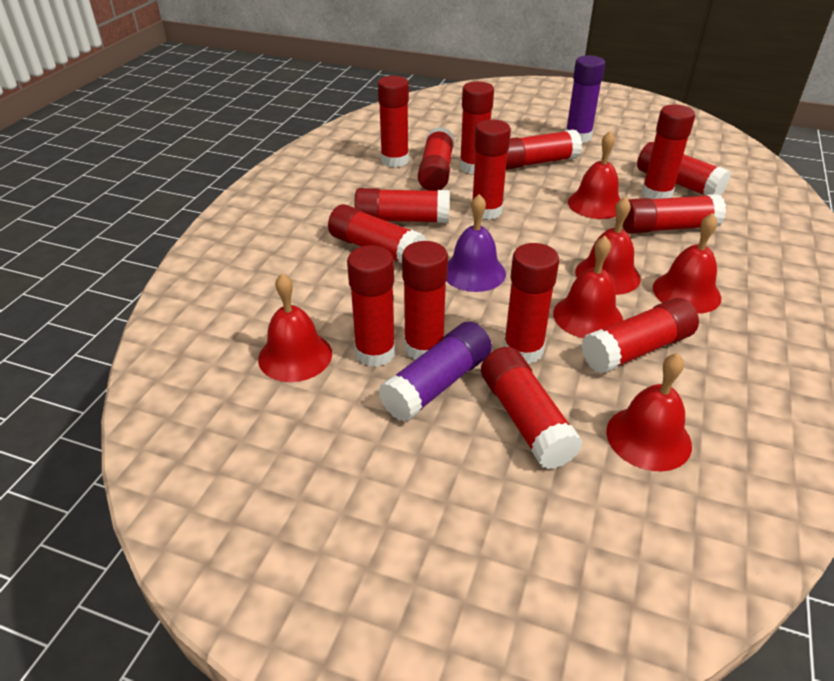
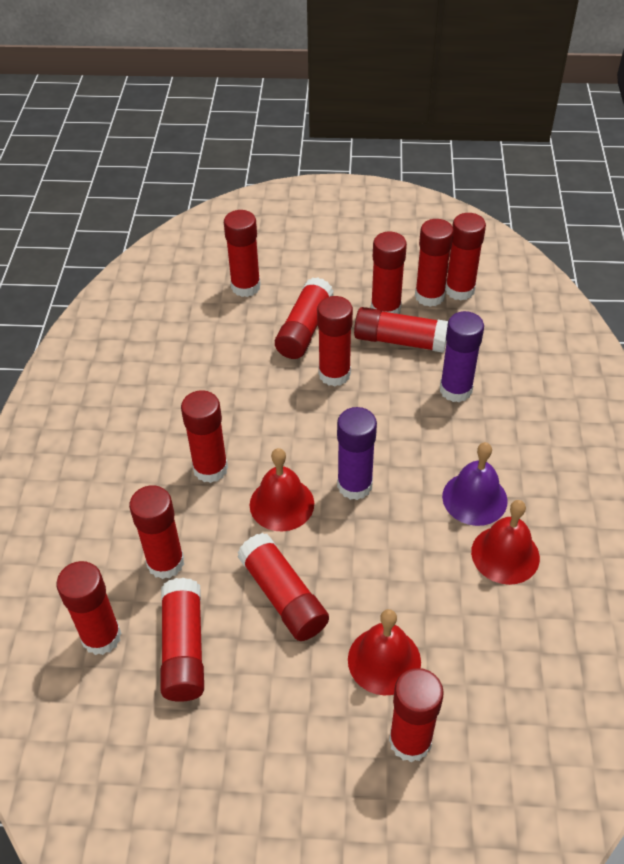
red bell: [258,273,332,382] [553,236,623,339] [568,131,620,219] [575,196,641,295] [606,353,692,472] [653,213,721,314] = 6 -> [250,448,314,532] [348,609,421,695] [471,500,540,585] = 3
red glue stick: [328,204,426,263] [347,245,396,367] [355,188,450,223] [378,76,409,167] [402,241,448,360] [418,127,454,191] [460,81,494,174] [471,119,511,220] [481,347,583,469] [503,243,559,364] [506,129,582,170] [581,298,699,374] [623,194,726,234] [637,142,731,196] [642,105,695,199] = 15 -> [56,561,122,655] [129,485,184,579] [160,578,204,702] [181,390,228,483] [224,210,261,297] [237,533,329,641] [275,277,333,359] [317,296,353,387] [354,307,448,353] [371,232,407,314] [389,668,444,762] [415,219,454,307] [445,213,486,301] = 13

